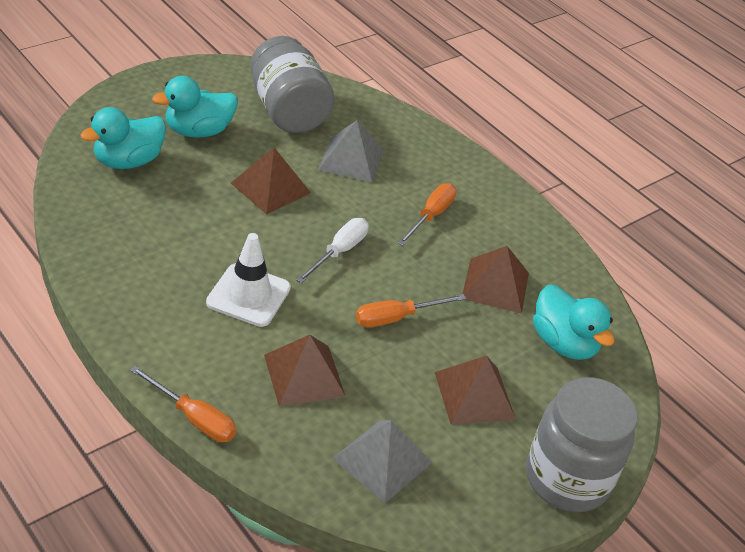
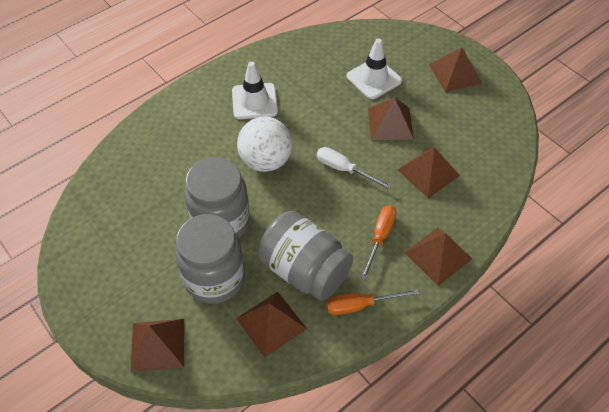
brown pyramid: [231,148,311,215] [264,335,346,407] [435,356,516,425] [463,246,529,314] = 4 -> [131,319,184,372] [236,292,307,358] [368,98,414,140] [398,148,460,198] [404,227,472,286] [429,47,482,92] = 6
grey jar: [251,36,335,133] [526,377,637,512] = 2 -> [175,214,245,304] [185,157,250,238] [258,211,353,301] = 3
grey pyramid: [318,120,383,183] [332,420,432,503] = 2 -> none = 0
orange screwdriver: [130,366,236,442] [356,294,466,328] [397,183,457,246] = 3 -> [326,289,419,315] [360,205,397,280] = 2
turquoise duck: [80,107,166,169] [152,76,238,138] [533,284,614,360] = 3 -> none = 0
white ball: none = 0 -> [237,116,292,172] = 1
white traffic cone: [206,233,291,327] = 1 -> [232,61,278,119] [347,38,402,99] = 2

